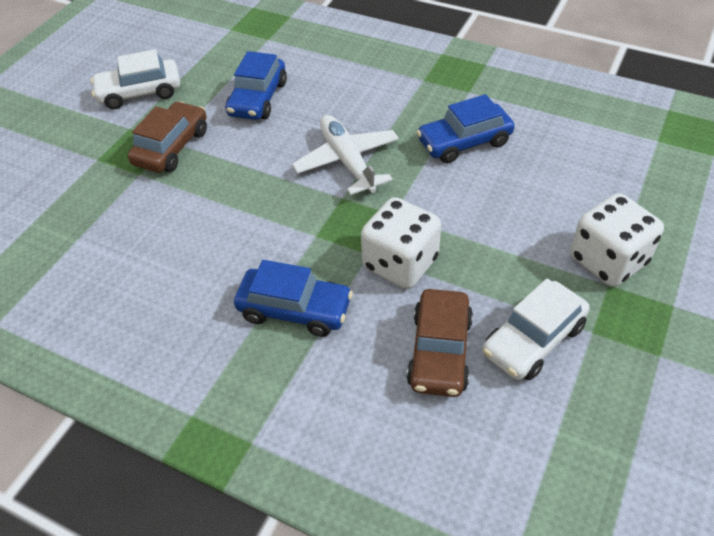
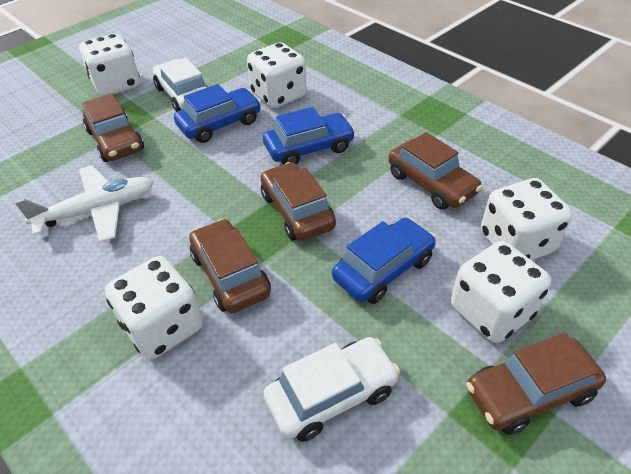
brown car: [128,101,207,173] [407,289,473,397] = 2 -> [82,93,144,162] [189,219,271,313] [261,162,336,241] [388,132,483,210] [466,333,606,435] = 5
white dice: [361,197,441,289] [570,193,664,287] = 2 -> [79,33,140,96] [105,256,203,359] [247,42,307,108] [451,241,551,343] [480,178,572,260] = 5

